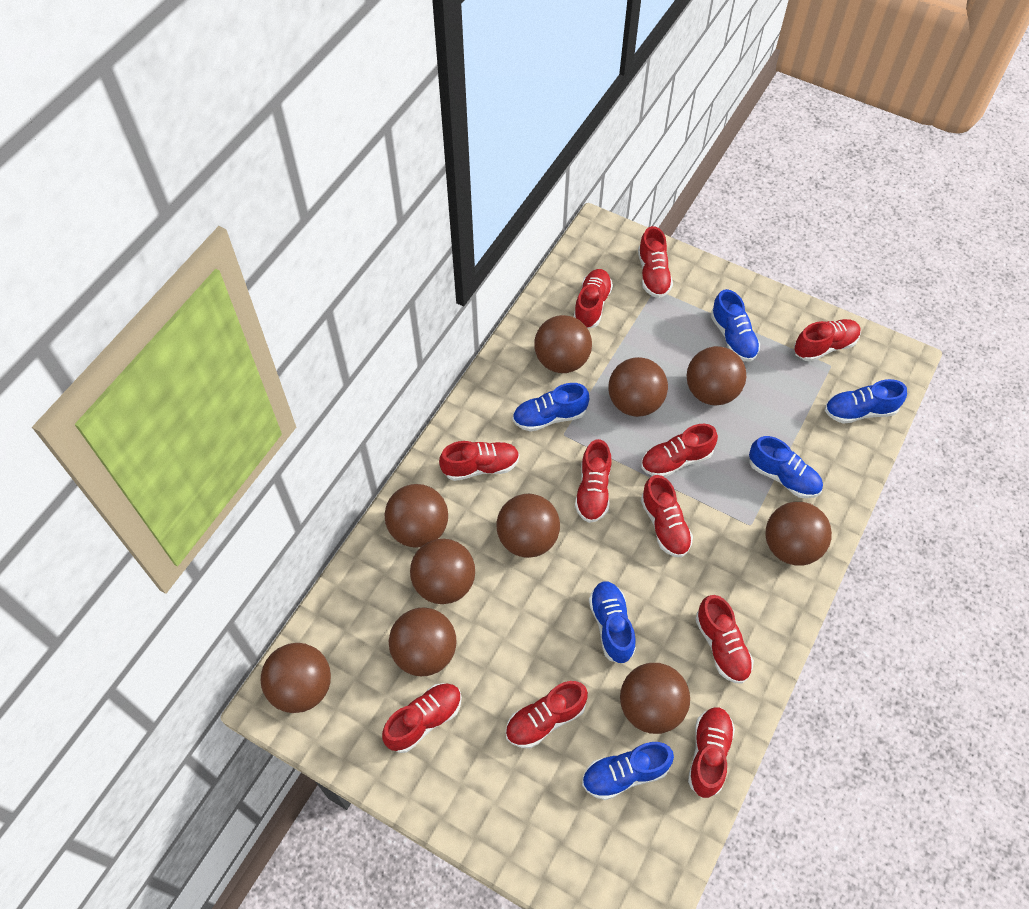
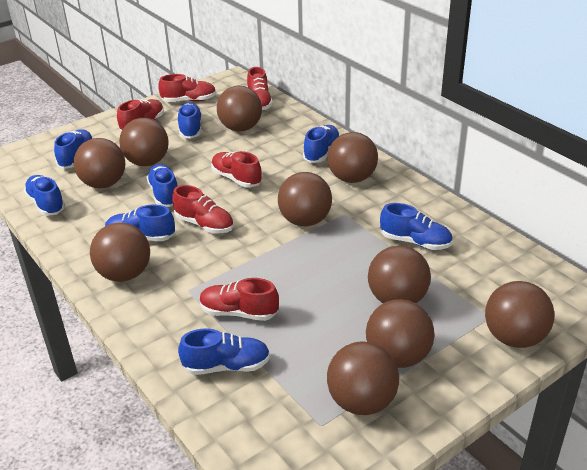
blue shoe: [513,383,589,432] [582,742,674,800] [589,581,636,664] [711,289,760,362] [749,436,823,498] [825,379,907,424] = 6 -> [24,175,65,216] [54,129,93,169] [105,205,175,241] [147,164,177,207] [177,103,202,139] [178,328,270,375] [303,125,340,163] [380,203,453,250] = 8
red shoe: [382,683,462,753] [439,441,519,481] [505,681,588,748] [574,269,613,329] [575,439,612,523] [638,226,673,298] [641,424,718,477] [641,475,693,557] [688,707,735,798] [695,595,754,684] [794,319,861,362] = 11 -> [117,99,164,131] [158,74,216,102] [172,185,234,234] [200,278,279,321] [211,151,262,187] [247,67,273,110] = 6

